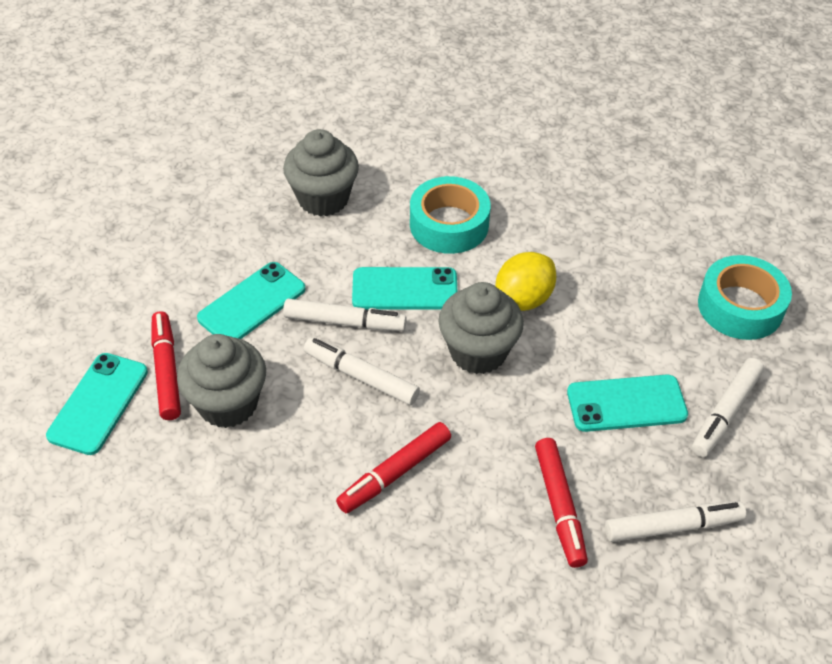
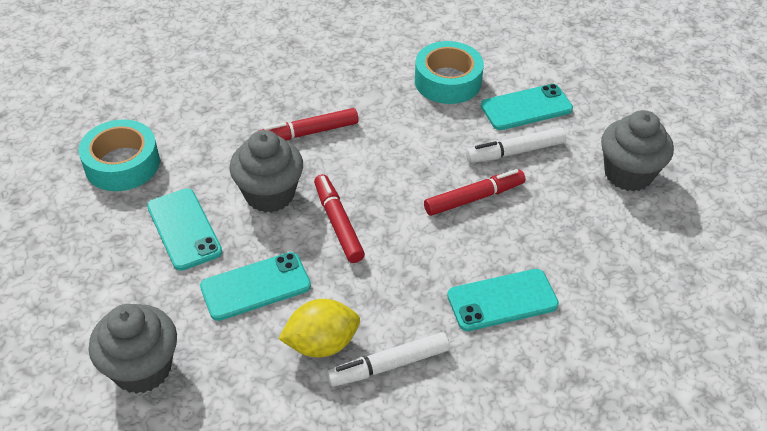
white marker: [283,299,407,331] [304,337,420,405] [605,501,746,542] [692,358,764,457] = 4 -> [327,332,450,387] [466,127,566,163] = 2

